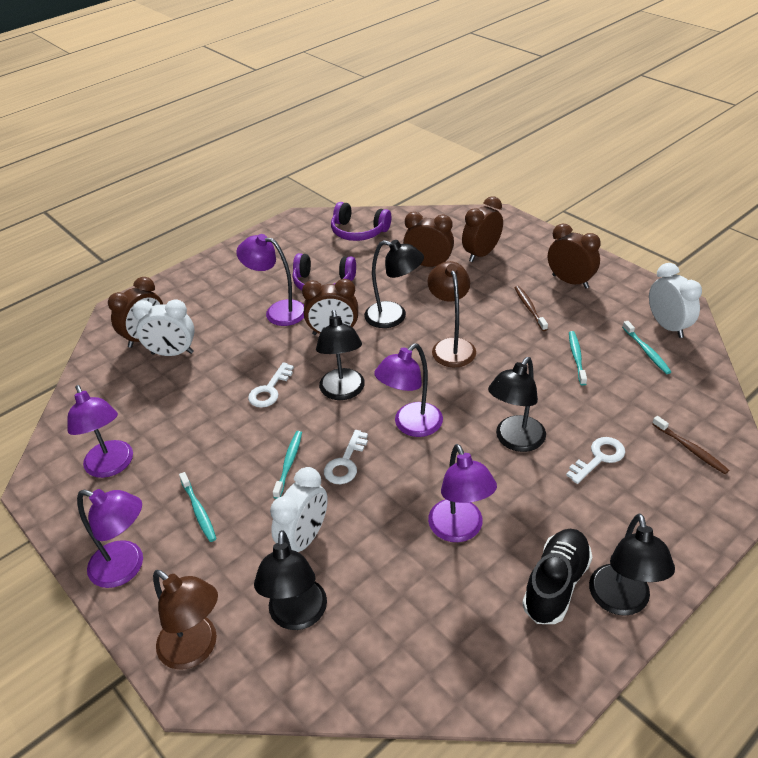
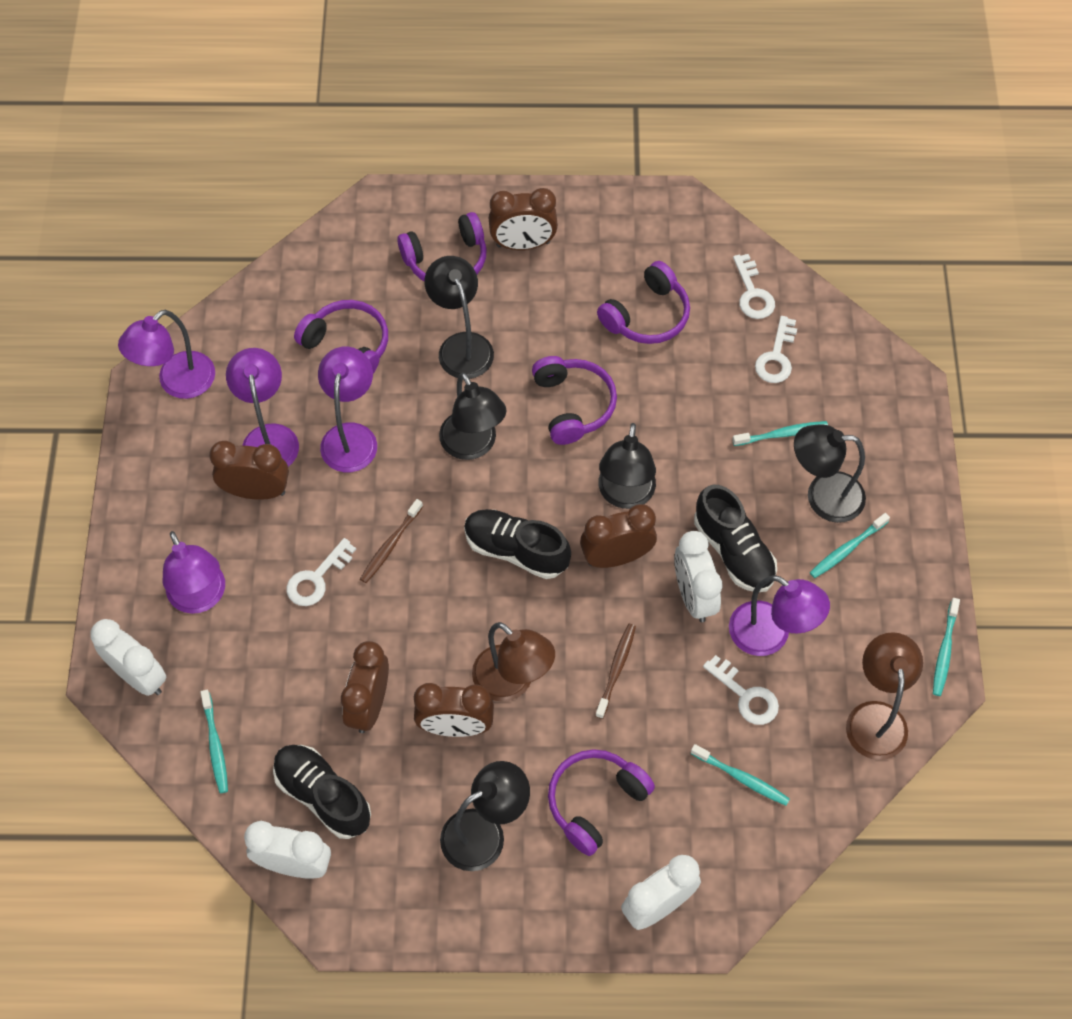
black shoe: [522,529,592,624] = 1 -> [273,745,371,839] [464,509,571,579] [694,484,777,592] = 3
purple headphones: [293,253,356,291] [331,202,391,241] = 2 -> [294,300,388,374] [397,212,487,281] [532,356,617,445] [548,749,655,856] [597,261,690,344] = 5
turquoise toothbrush: [179,472,217,542] [273,431,302,499] [569,331,587,386] [622,321,671,374] = 4 -> [201,690,228,793] [691,744,790,806] [732,421,828,446] [810,513,890,578] [933,598,960,696] = 5
white clock: [132,299,195,356] [270,467,328,552] [649,263,702,338] = 3 -> [91,619,166,696] [244,821,331,879] [621,855,701,930] [674,531,722,622] = 4
white key: [248,362,294,408] [324,430,368,484] [566,437,625,484] = 3 -> [287,538,356,606] [703,655,779,725] [733,254,775,319] [755,316,797,383] = 4

